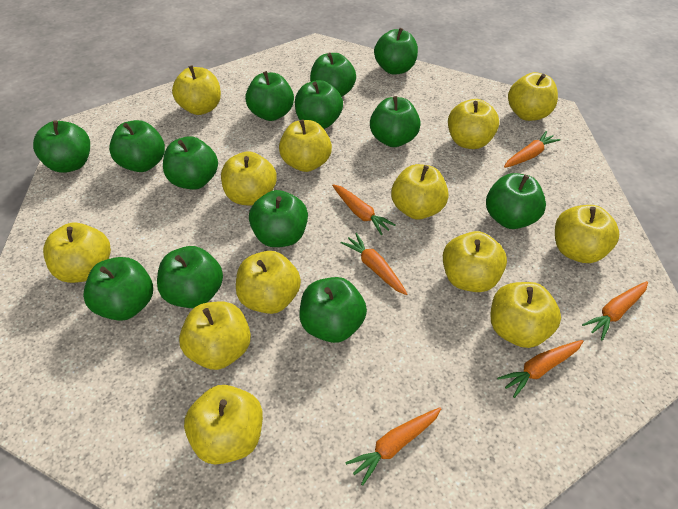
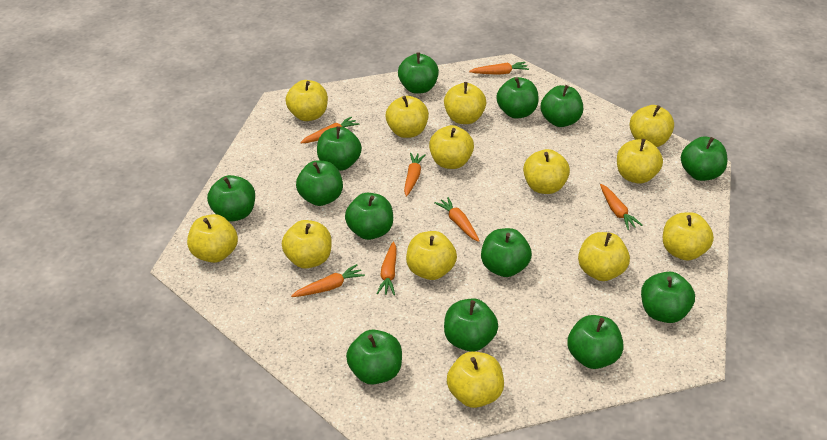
orange carrot: [332,184,396,235] [340,233,407,295] [345,407,441,486] [497,340,583,398] [504,131,561,168] [582,281,648,340] = 6 -> [291,264,365,297] [300,117,360,144] [376,241,396,295] [404,153,426,197] [434,197,480,242] [469,62,529,75] [600,184,643,230] = 7

